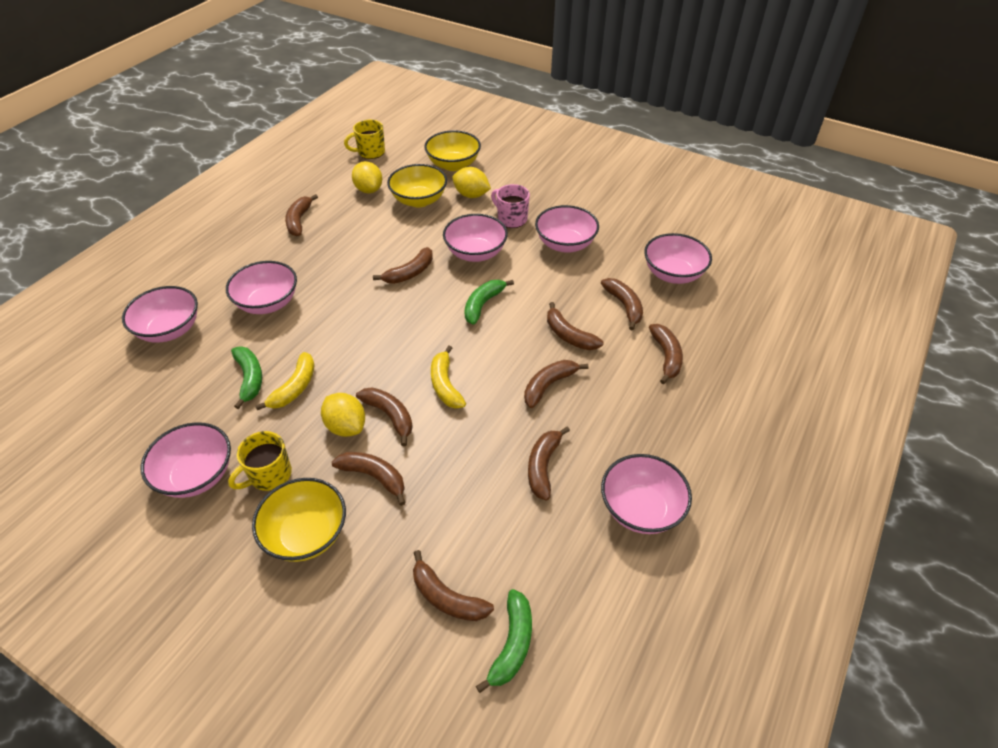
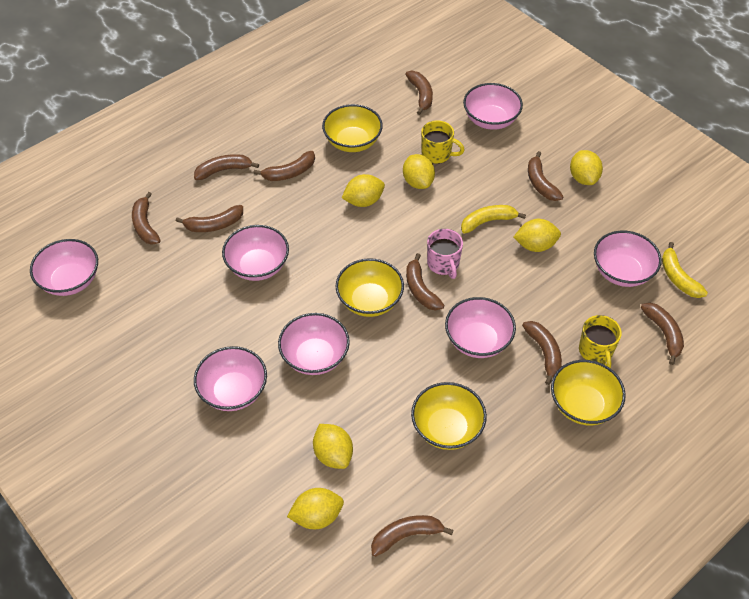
green banana: [231,346,262,409] [465,280,514,325] [476,589,532,693] = 3 -> none = 0
yellow bowl: [252,478,346,562] [387,164,447,208] [424,130,481,171] = 3 -> [322,104,383,152] [335,258,404,317] [411,382,487,450] [551,360,626,425] = 4
yellow lemon: [321,393,365,437] [352,161,382,193] [452,167,491,198] = 3 -> [287,488,344,529] [313,424,353,469] [342,174,385,207] [403,154,435,189] [513,219,561,252] [570,150,603,185] = 6

